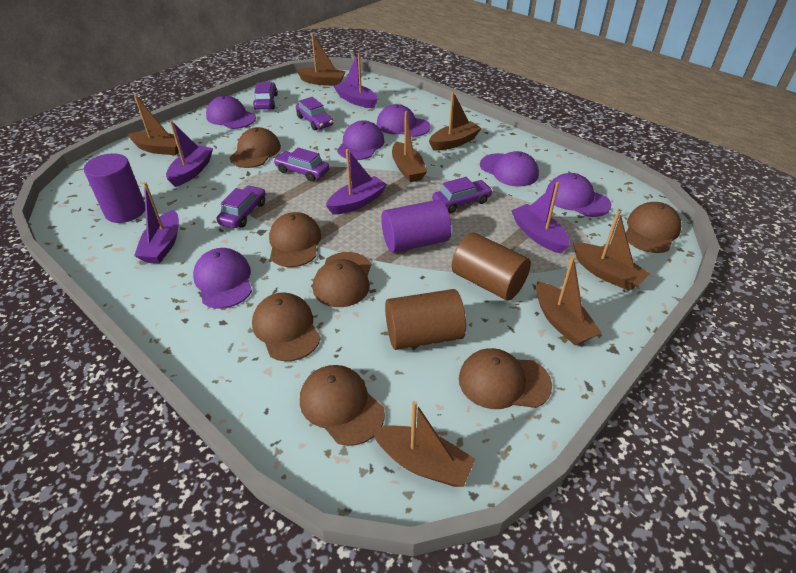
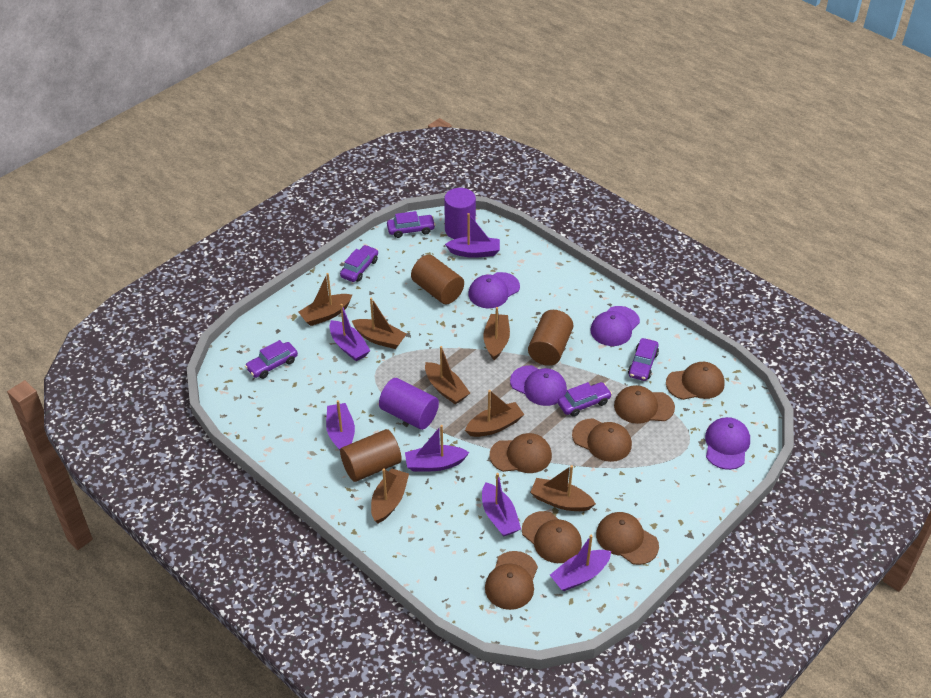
brown cylinder: [385,289,466,350] [452,232,531,301] = 2 -> [340,429,402,482] [411,254,464,304] [528,310,573,366] = 3
purple boat: [134,182,179,263] [166,121,213,187] [326,149,387,214] [333,53,378,108] [511,182,570,253] = 5 -> [326,400,355,450] [329,304,371,361] [405,425,469,472] [445,213,500,258] [482,473,521,537] [550,535,611,591] = 6
purple cap: [193,248,252,309] [206,96,256,129] [337,120,384,160] [377,104,431,137] [480,151,539,187] [546,173,611,217] = 6 -> [468,272,520,308] [510,365,567,406] [590,306,640,346] [705,417,750,470] = 4

